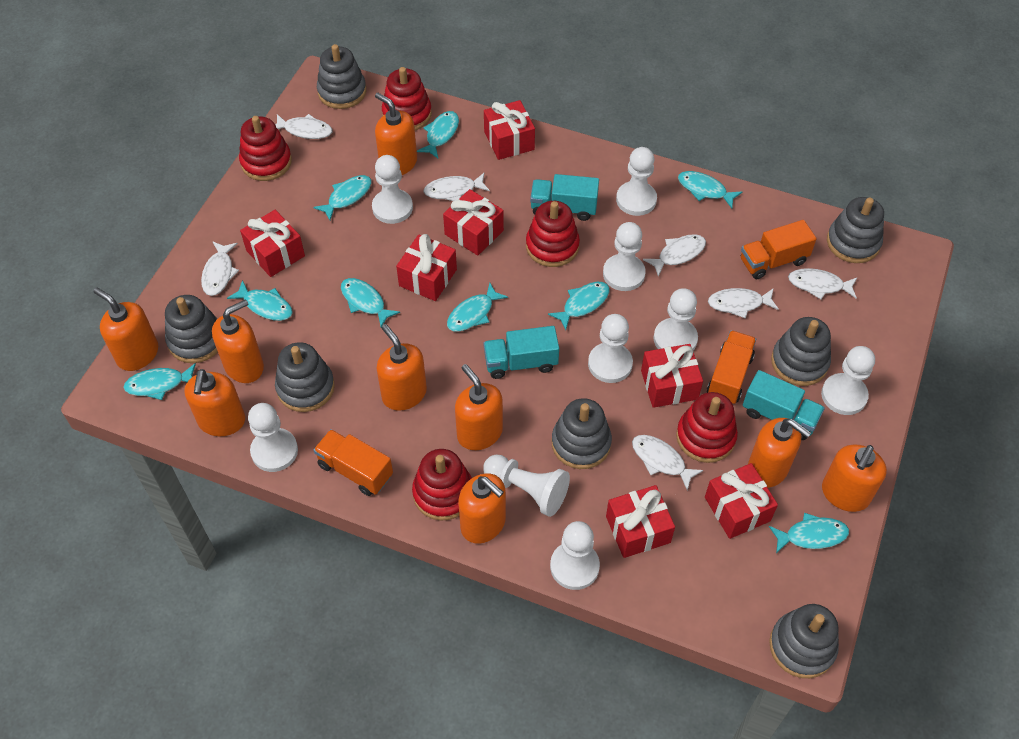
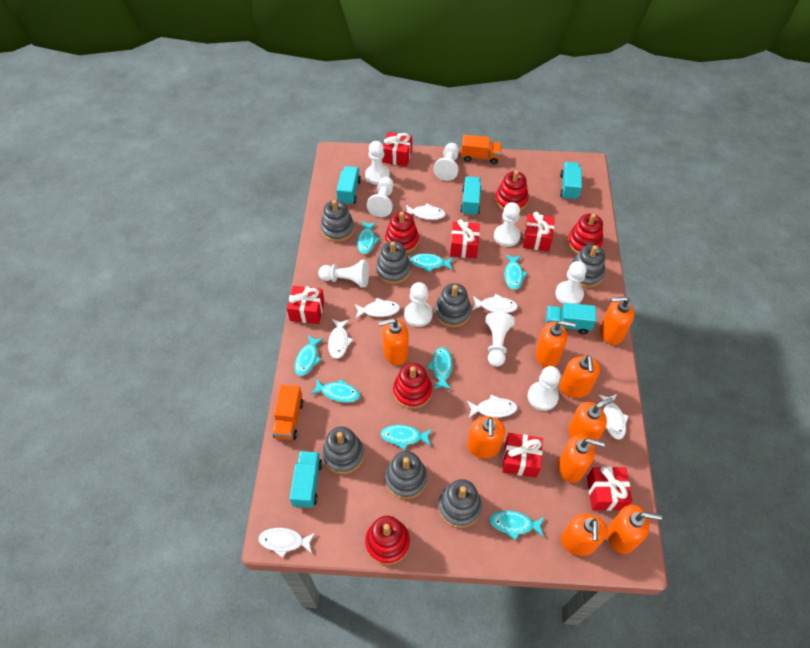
orange truck: [314,429,393,496] [707,330,756,404] [741,220,817,279] = 3 -> [272,384,304,440] [461,135,502,165] = 2
red gift: [240,210,305,277] [396,234,457,301] [443,189,504,256] [484,100,535,160] [606,485,675,558] [641,344,703,408] [705,463,778,539] = 7 -> [287,286,325,324] [382,132,412,167] [450,219,480,258] [502,433,543,478] [523,212,555,251] [587,467,632,511] = 6
turquoise fish: [123,363,196,400] [227,280,293,321] [313,175,371,220] [341,278,400,327] [417,111,459,158] [447,283,508,331] [548,282,609,330] [678,171,742,208] [769,513,849,553] = 9 -> [294,334,324,376] [310,379,360,402] [357,221,380,254] [381,425,432,450] [410,253,454,272] [427,347,452,390] [489,511,544,540] [504,255,527,290] = 8
turquoise truck: [484,326,559,379] [530,174,599,221] [743,370,825,440] = 3 -> [289,451,323,508] [336,166,361,205] [460,176,481,216] [546,303,596,334] [560,162,582,200] = 5

